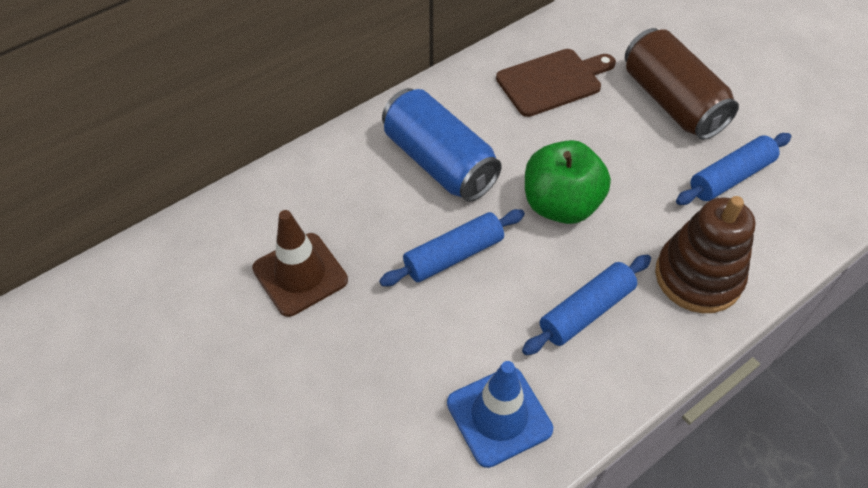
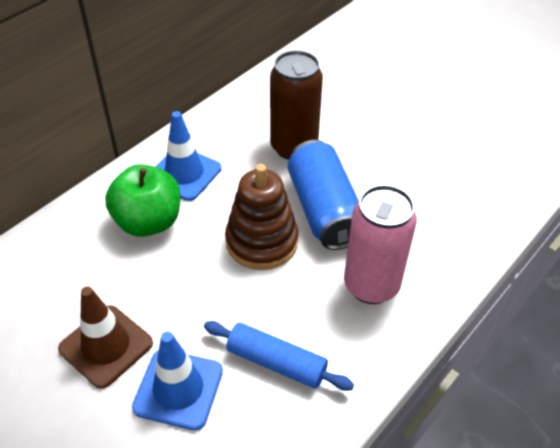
blue rolling pin: [379,209,525,286] [522,255,651,355] [676,133,791,205] = 3 -> [204,321,354,391] = 1
blue traffic cone: [447,361,553,468] = 1 -> [132,332,223,430] [156,111,221,201] = 2
brown cutting board: [496,49,616,117] = 1 -> none = 0
pink can: none = 0 -> [344,185,417,304] = 1

